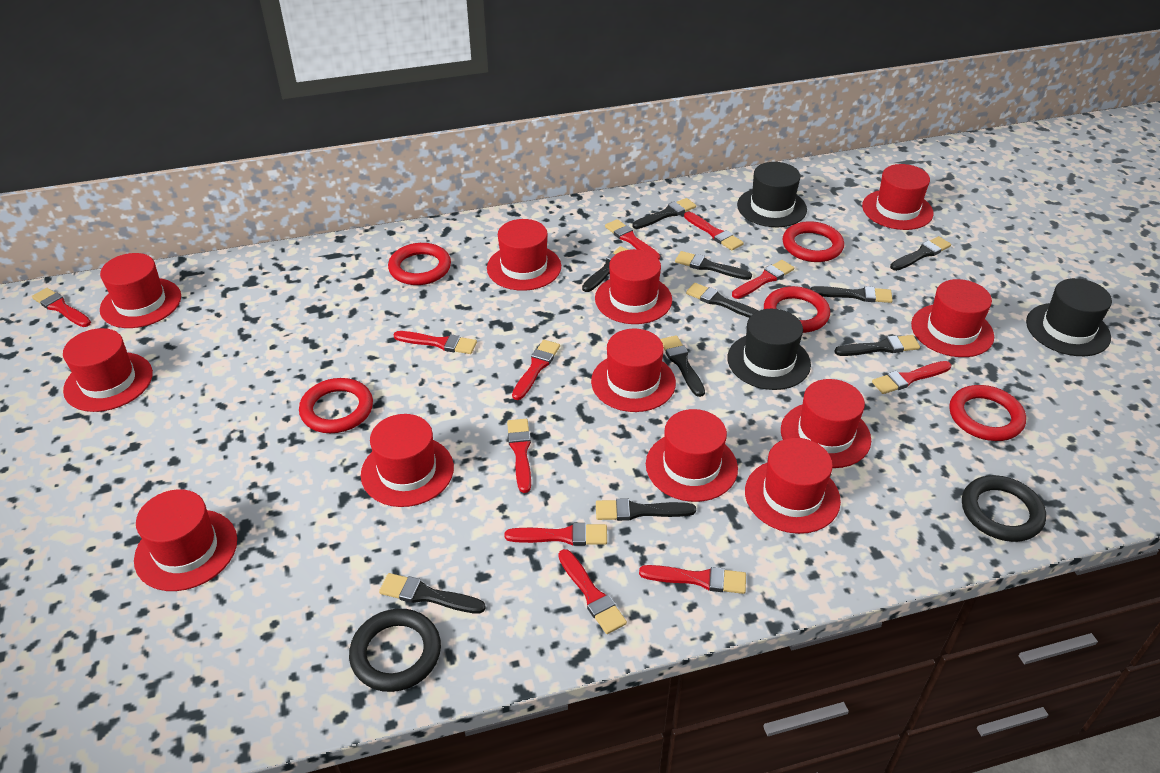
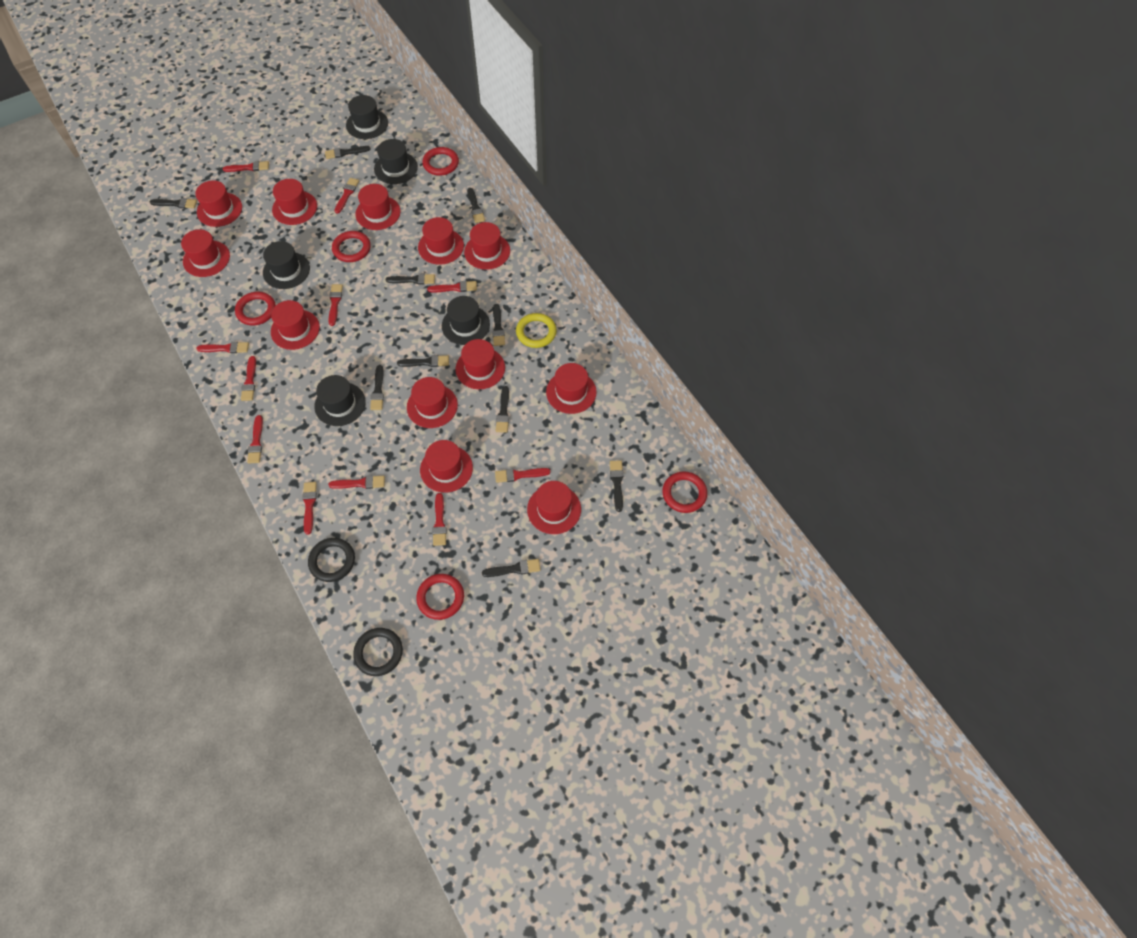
black hat: [727,309,811,390] [737,162,807,227] [1026,278,1112,356] = 3 -> [263,241,310,289] [314,375,366,426] [346,95,388,139] [374,139,418,184] [442,296,490,345] = 5
yellow ring: none = 0 -> [516,313,557,348] = 1

